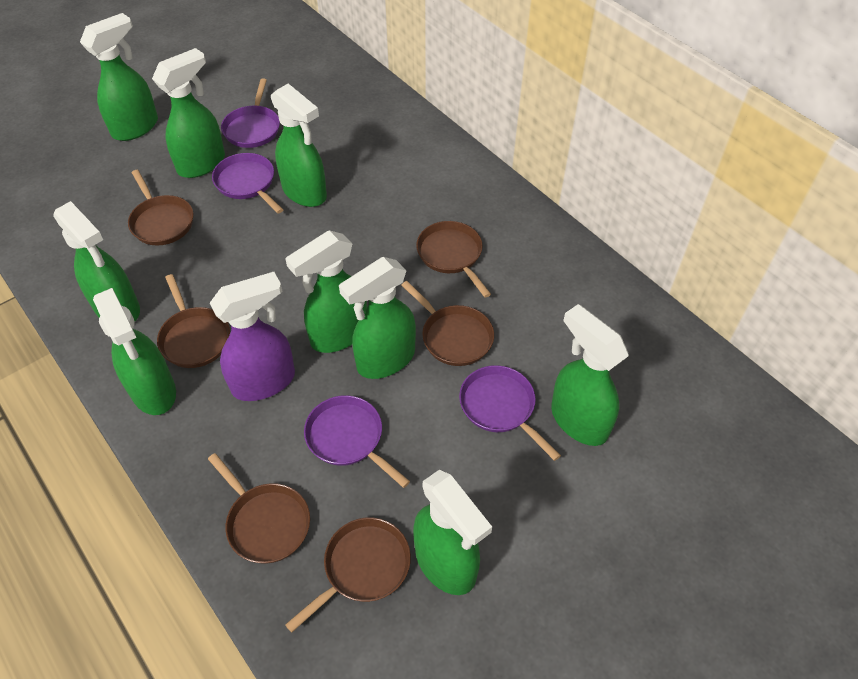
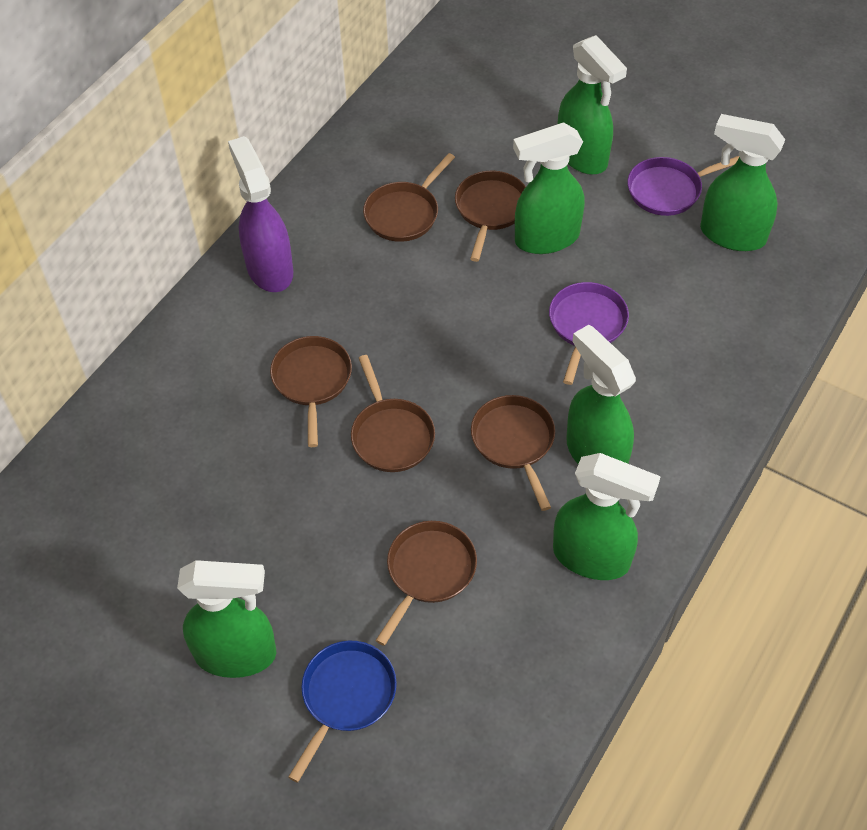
blue pan: none = 0 -> [288,641,397,783] = 1
green spray bottle: [53,201,140,321] [80,13,158,141] [93,288,176,415] [152,48,225,178] [271,84,327,207] [285,230,367,353] [339,257,416,379] [413,470,492,595] [551,304,629,446] = 9 -> [177,560,276,678] [513,123,585,254] [553,453,661,580] [557,35,627,175] [566,325,636,464] [700,114,785,251] = 6
purple pan: [212,153,283,214] [221,78,280,148] [304,395,410,488] [459,365,561,461] = 4 -> [549,282,629,385] [628,156,739,216] = 2

